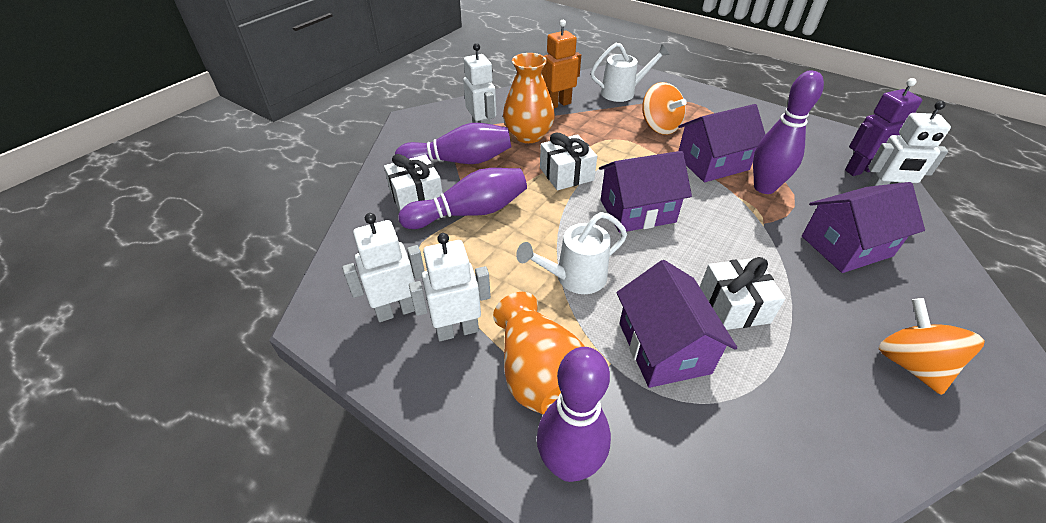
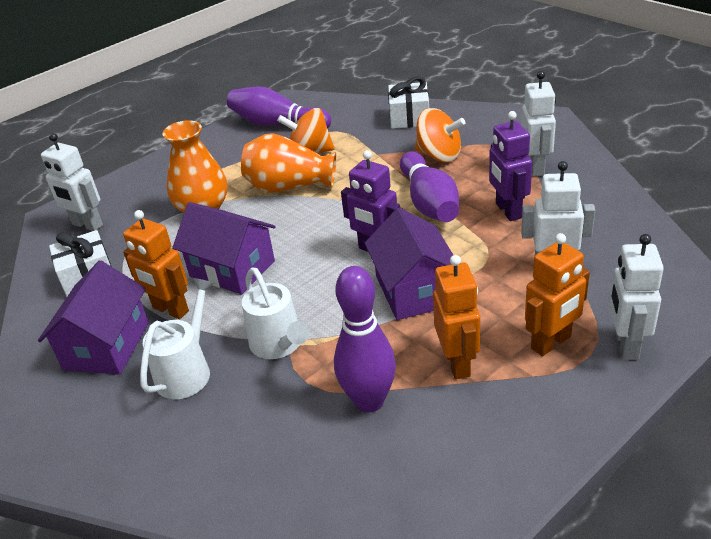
orange robot: [541,20,581,108] = 1 -> [123,210,189,319] [433,255,480,379] [525,233,590,356] = 3
purple bowling pin: [395,123,511,164] [398,168,527,229] [537,347,611,482] [753,70,824,194] = 4 -> [227,86,331,128] [334,266,396,412] [400,151,459,222] = 3
purple house: [599,151,692,233] [616,260,737,388] [678,104,766,182] [802,182,925,273] = 4 -> [38,261,149,375] [172,202,276,295] [365,207,453,320] = 3
purple robot: [845,78,922,176] = 1 -> [341,150,400,252] [489,111,532,221] = 2
white gift: [384,154,443,211] [540,132,597,190] [700,257,786,330] = 3 -> [49,230,112,297] [388,77,429,129] = 2

